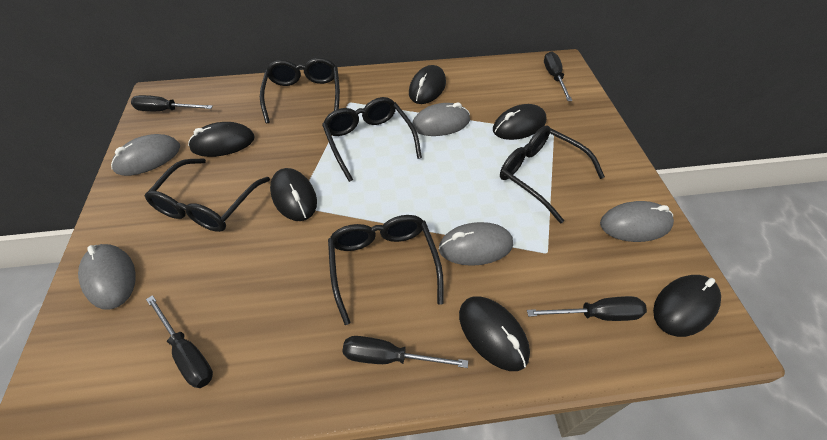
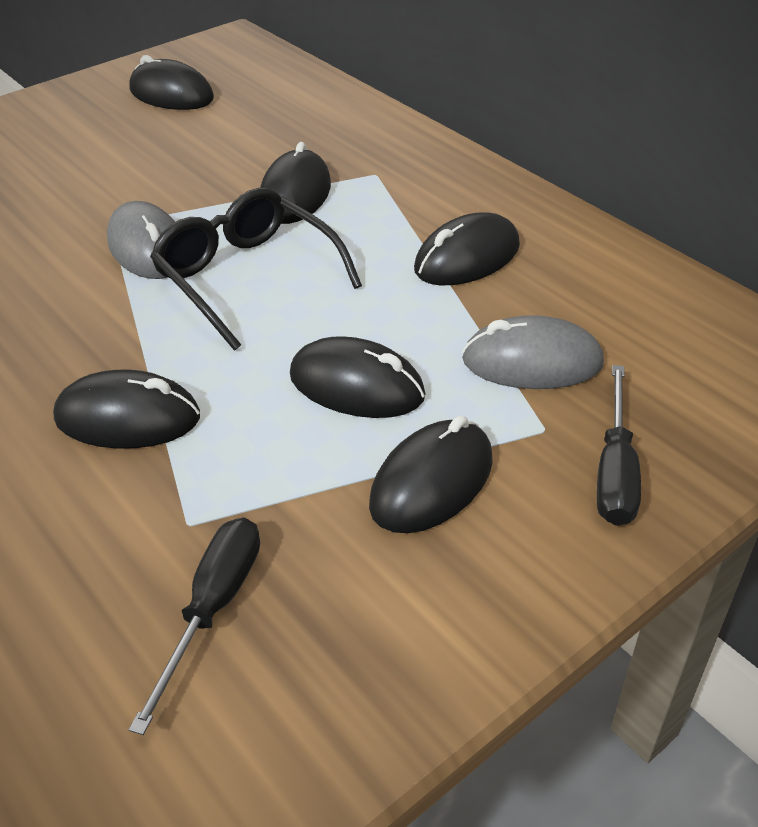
black glasses: [145,158,270,232] [260,58,340,123] [322,97,422,182] [328,215,444,325] [500,125,605,223] = 5 -> [150,188,362,350] = 1
black screwdriver: [131,95,213,111] [146,295,213,388] [342,336,468,368] [527,296,647,321] [544,51,572,101] = 5 -> [129,518,260,735] [597,365,641,526] = 2
grey mouse: [78,244,136,309] [111,134,180,176] [412,103,470,136] [439,222,513,266] [600,201,674,242] = 5 -> [107,201,175,279] [462,315,604,389] = 2

